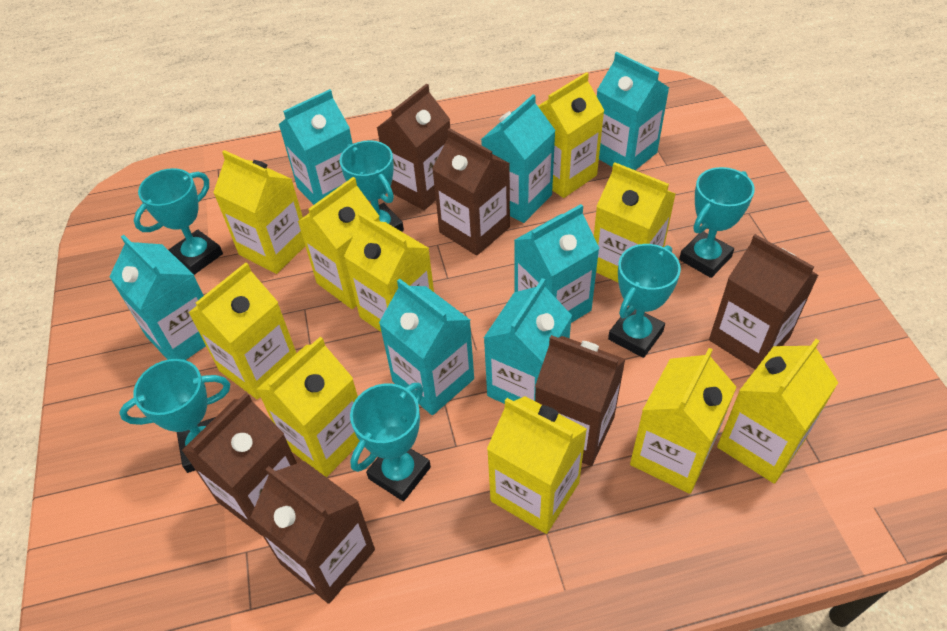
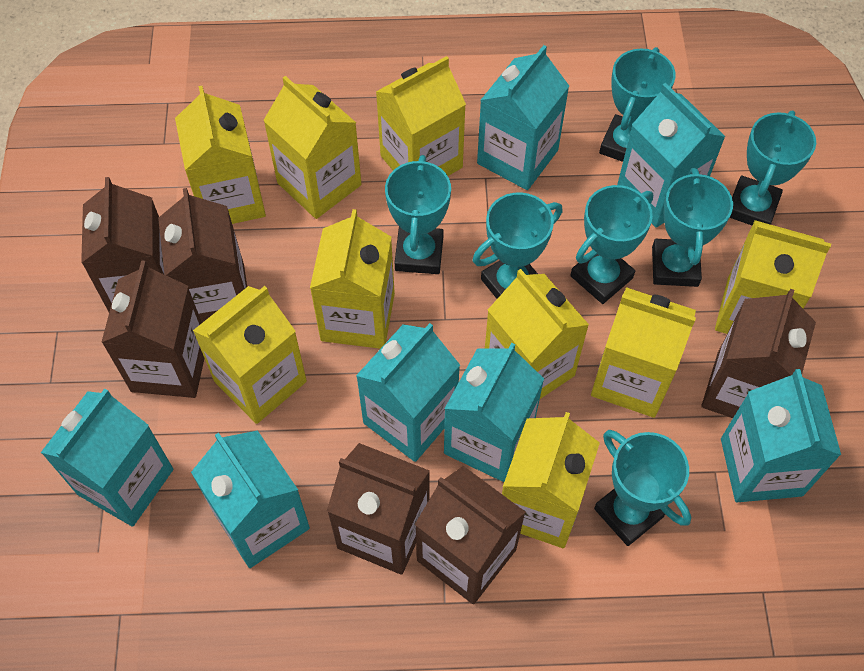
turquoise trophy: [119,359,230,473] [134,168,223,275] [340,140,404,232] [350,383,431,501] [608,244,681,358] [679,167,755,278] = 6 -> [385,155,451,274] [473,192,563,299] [570,185,653,304] [594,430,691,546] [599,47,676,162] [652,168,733,287] [730,110,816,225] = 7
yellow carton: [188,262,296,399] [213,150,305,274] [256,337,359,477] [298,177,380,309] [344,213,434,332] [487,396,587,534] [538,72,605,198] [594,162,676,282] [630,348,737,494] [717,339,839,484] = 10 -> [175,86,266,224] [193,286,307,424] [263,76,361,219] [310,209,395,349] [376,56,466,176] [485,269,589,399] [502,412,600,548] [591,287,696,418] [715,220,831,334] = 9

